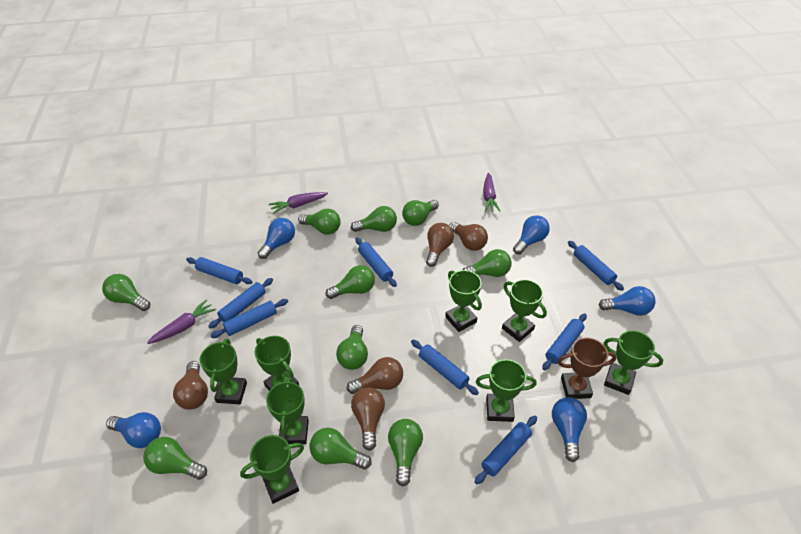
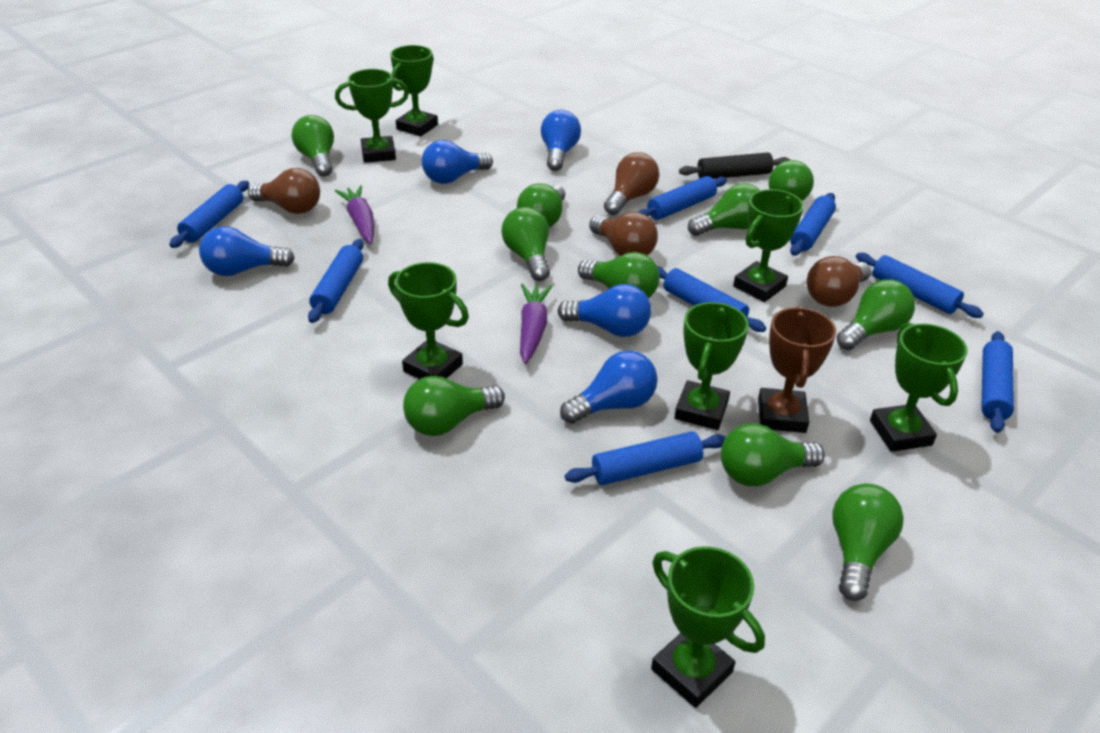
black rolling pin: none = 0 -> [679,153,790,179] = 1
brown light bulb: [173,361,208,410] [347,357,403,394] [351,387,385,451] [426,223,454,267] [449,222,488,251] = 5 -> [248,168,320,214] [589,212,658,256] [604,152,659,215] [807,256,871,307] = 4
green trophy: [200,339,247,404] [240,435,304,504] [255,336,299,391] [266,377,309,444] [445,270,482,332] [476,359,537,422] [502,279,547,342] [604,330,663,395] = 8 -> [335,69,409,163] [388,262,469,379] [390,45,438,136] [651,546,765,708] [674,302,749,430] [733,189,803,302] [870,323,968,452] = 7
purple carrot: [147,299,216,344] [269,192,328,214] [483,173,500,212] = 3 -> [335,185,374,244] [520,283,553,364] = 2

